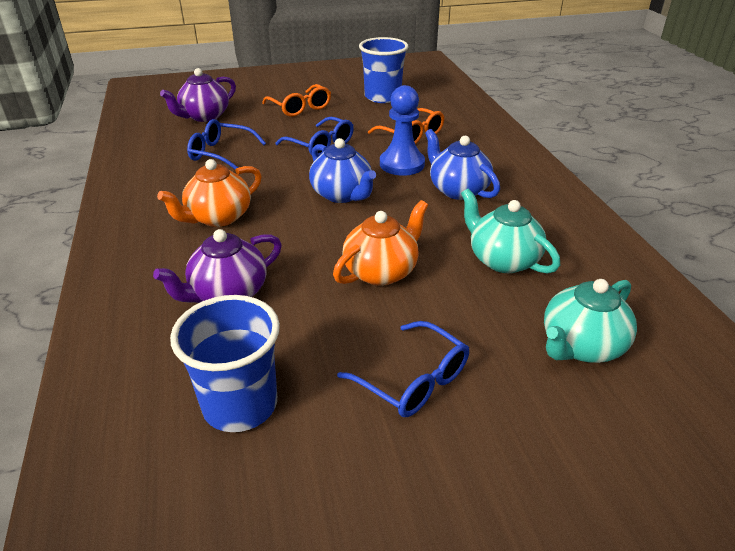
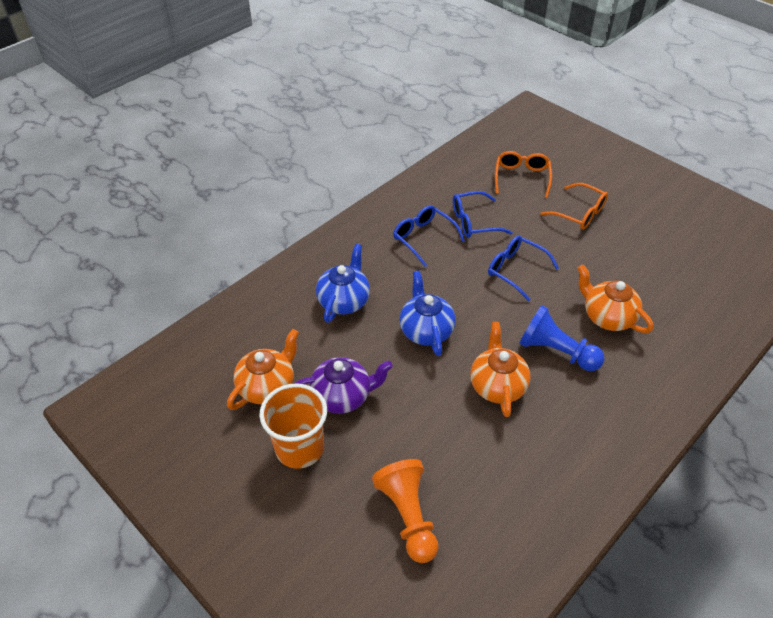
blue cup: [170,295,280,432] [359,37,408,103] = 2 -> none = 0
orange cup: none = 0 -> [259,384,327,469] = 1
orange pawn: none = 0 -> [372,459,438,563] = 1
orange teapot: [157,159,262,227] [333,200,428,286] = 2 -> [227,329,299,410] [470,322,531,417] [577,265,654,333] = 3
purple teapot: [153,229,282,303] [160,68,236,122] = 2 -> [294,357,393,414] = 1
turquoise teapot: [461,188,560,274] [544,279,637,363] = 2 -> none = 0

